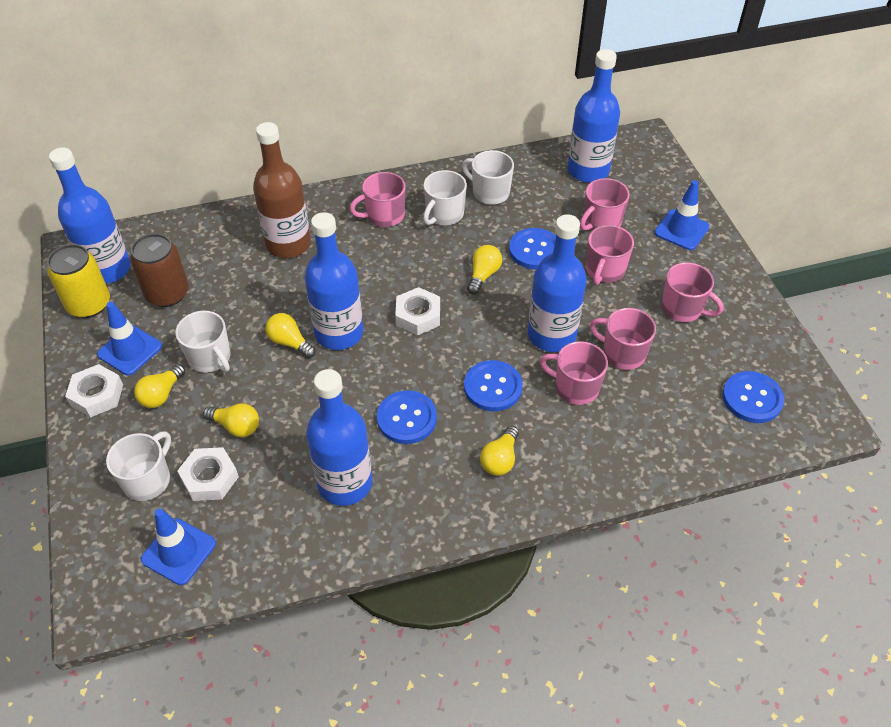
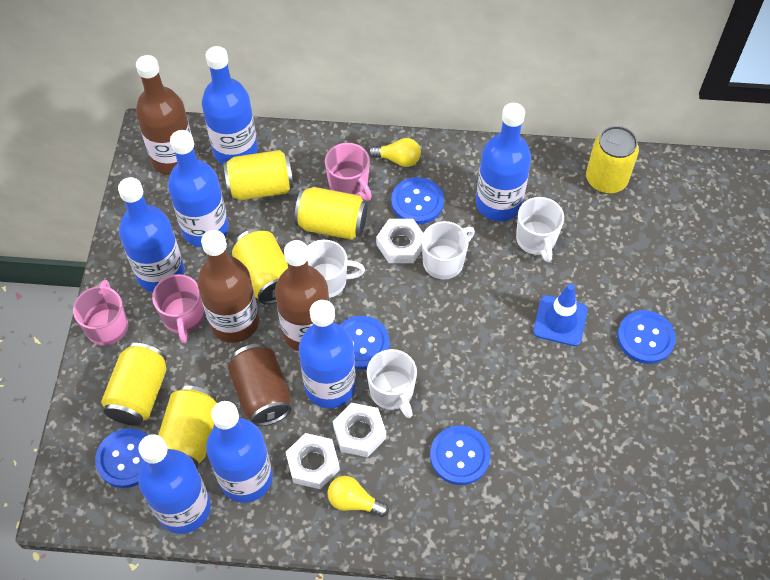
blue bottle: [49,147,131,284] [305,212,363,350] [306,369,372,506] [528,214,587,352] [567,49,620,183] = 5 -> [118,177,184,292] [138,434,211,534] [168,130,229,247] [202,46,258,165] [206,401,273,503] [299,300,356,408] [476,103,531,221] = 7
blue button: [377,390,437,444] [464,360,523,411] [509,228,556,269] [722,371,784,423] = 4 -> [95,428,148,488] [340,316,390,370] [391,177,444,225] [430,426,491,485] [617,310,676,364] = 5
blue traffic cone: [97,302,162,375] [141,509,216,585] [654,180,710,250] = 3 -> [533,284,588,346] = 1
brown bottle: [253,122,311,258] = 1 -> [136,55,196,175] [197,230,259,343] [275,240,330,351] = 3
pink mug: [350,172,406,227] [540,341,608,405] [580,178,630,231] [586,225,634,285] [589,308,656,370] [661,262,723,322] = 6 -> [73,280,128,346] [152,274,204,343] [325,143,372,201] = 3
yellow can: [47,244,110,318] = 1 -> [101,343,166,426] [158,386,217,468] [223,150,294,200] [232,228,288,304] [294,187,368,240] [586,126,639,194] = 6
yellow light bulb: [134,364,185,408] [203,403,259,437] [265,313,315,358] [467,245,502,294] [480,426,519,476] = 5 -> [328,476,389,517] [368,138,421,167] = 2

